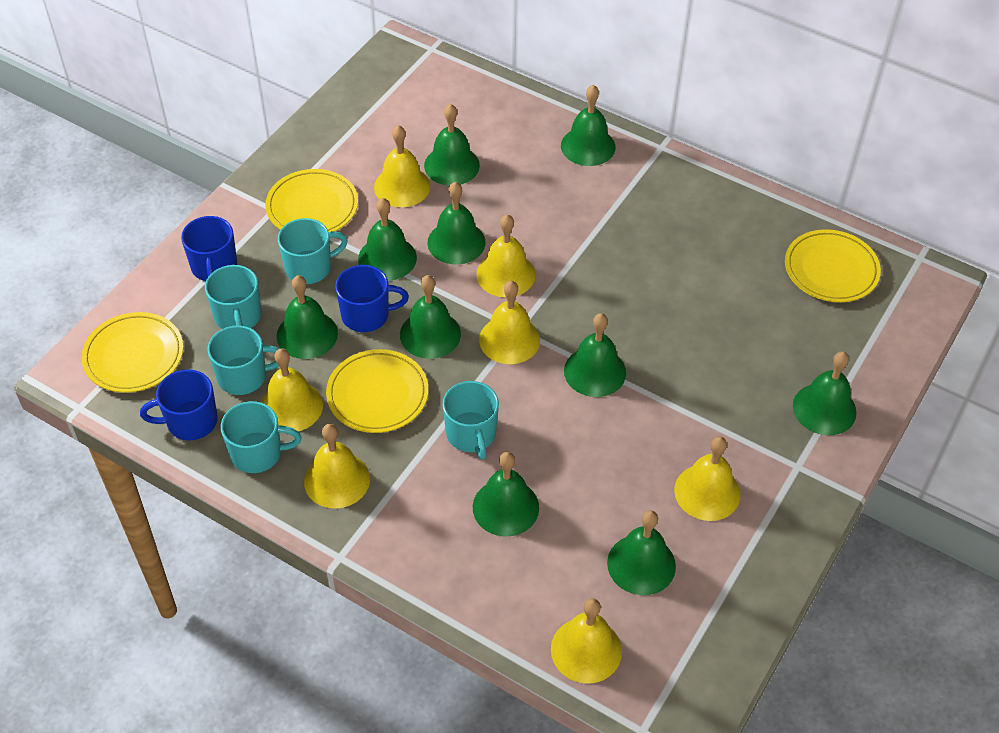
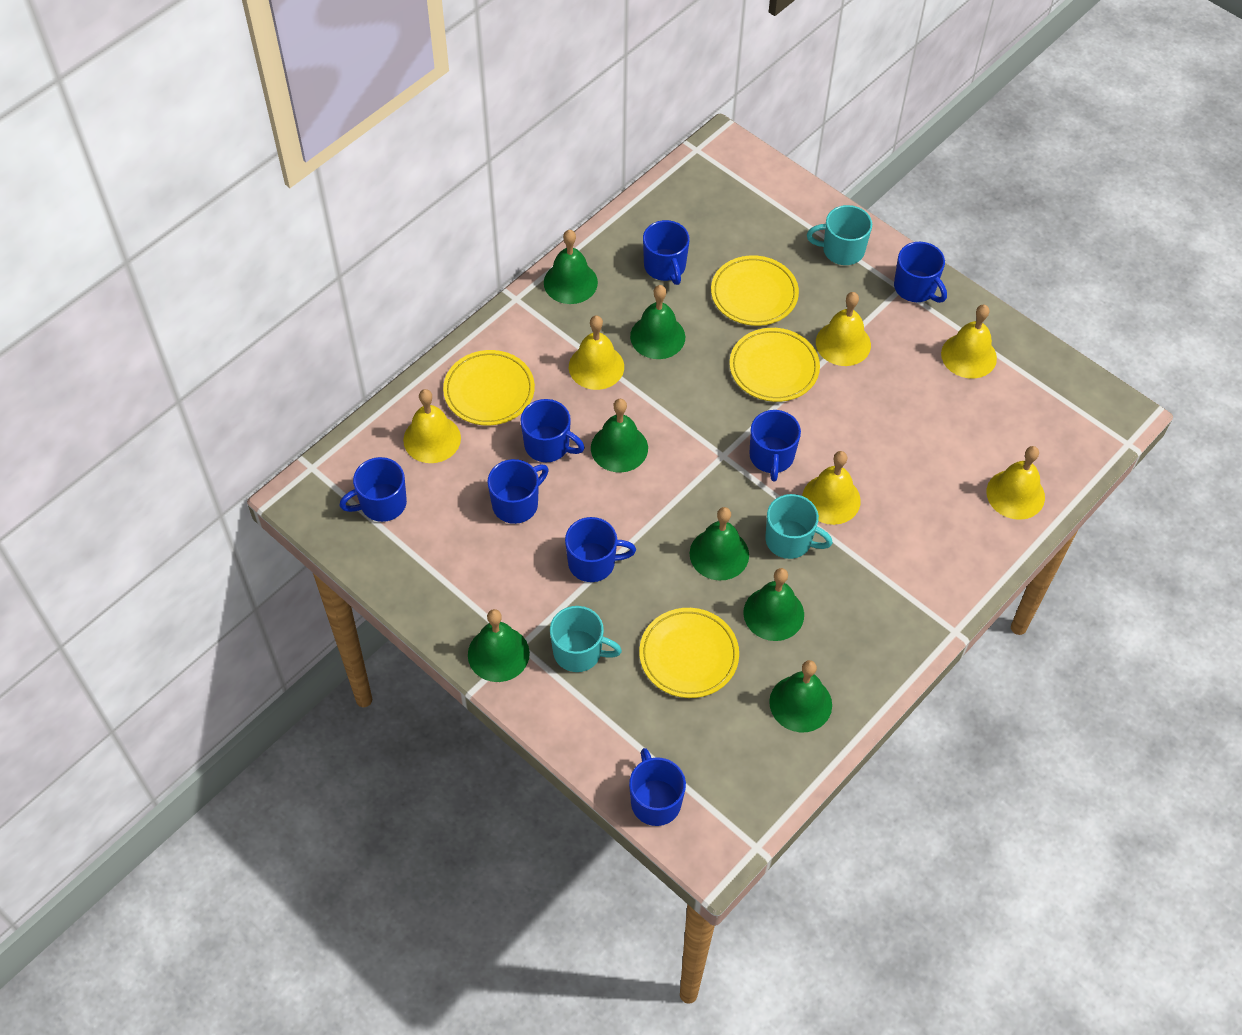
blue mug: [140,369,218,441] [181,216,237,281] [335,265,409,332] = 3 -> [339,457,407,522] [487,459,549,524] [520,399,585,462] [565,517,636,582] [629,748,686,826] [643,220,690,285] [749,410,801,482] [894,242,947,303] = 8
green bell: [276,275,338,359] [358,198,417,281] [400,275,461,359] [424,104,480,186] [428,182,485,265] [473,452,539,537] [561,85,615,166] [564,313,626,397] [607,510,676,595] [793,351,857,435] = 10 -> [468,609,530,682] [544,230,598,304] [591,399,648,473] [630,285,685,359] [690,507,749,581] [743,568,804,641] [769,660,832,732] = 7
turquoise mug: [205,265,262,329] [207,325,279,395] [221,401,302,473] [278,218,348,284] [443,381,499,460] = 5 -> [550,606,622,672] [765,494,833,559] [807,205,872,265] = 3
yellow bell: [261,348,323,431] [304,424,370,509] [374,125,430,207] [476,214,535,297] [479,281,540,364] [551,598,622,684] [674,436,741,521] = 7 -> [403,389,461,463] [569,316,624,390] [802,451,861,525] [816,292,871,366] [941,304,997,379] [987,446,1045,520] = 6

